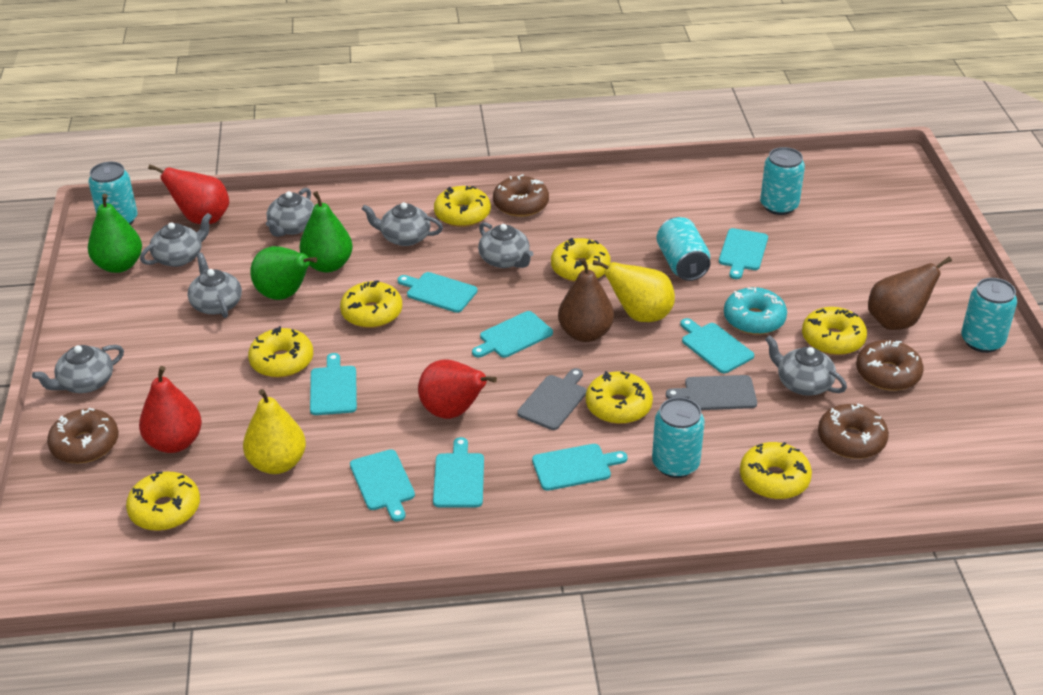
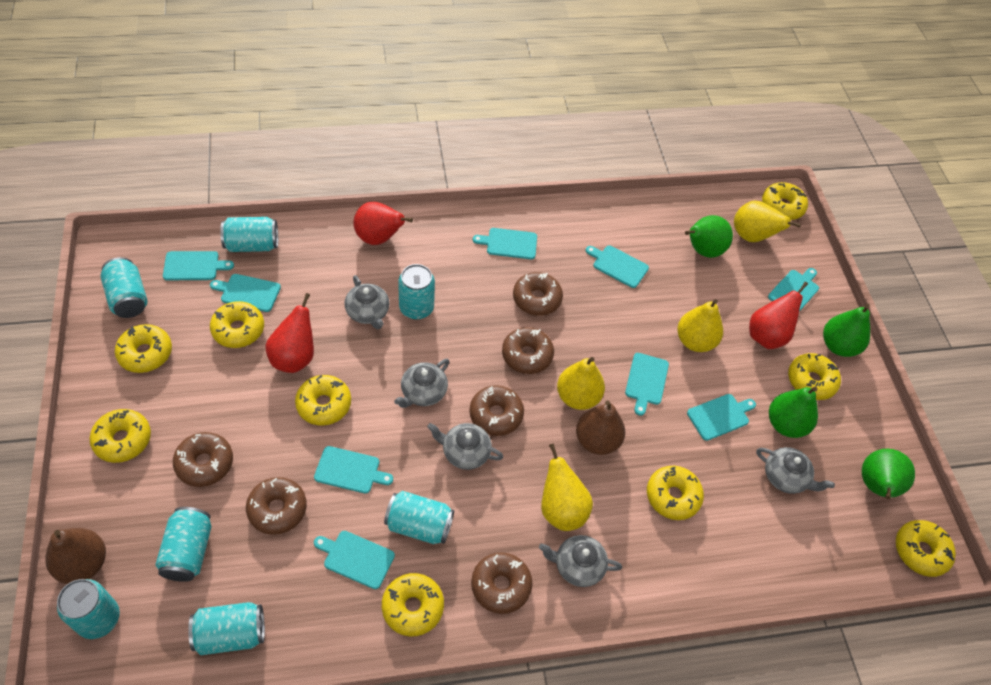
brown donut: [47,408,119,463] [493,174,549,217] [818,404,889,459] [856,340,924,391] = 4 -> [173,432,233,487] [246,477,307,535] [469,385,524,436] [471,552,532,614] [502,327,554,374] [513,272,563,316] = 6
green pear: [88,194,142,273] [251,246,317,300] [299,191,353,272] = 3 -> [685,215,733,258] [769,387,818,438] [823,304,870,357] [862,449,915,499] = 4
grey cutting board: [517,368,587,430] [666,375,757,410] = 2 -> none = 0
grey teapot: [32,345,124,393] [140,213,212,267] [188,252,242,318] [266,188,314,237] [362,202,443,246] [478,222,533,268] [765,335,847,396] = 7 -> [345,275,389,329] [394,359,449,408] [427,423,503,470] [539,535,622,587] [756,447,835,494] = 5
turquoise can: [88,162,137,225] [652,397,705,478] [656,217,711,281] [760,147,805,215] [961,278,1017,353] = 5 -> [57,579,120,639] [100,257,148,318] [155,507,211,582] [188,602,265,655] [220,217,278,252] [384,491,454,544] [398,264,435,319] = 7
turquoise cutting board: [310,353,357,415] [350,449,415,522] [398,272,478,313] [433,437,484,508] [472,311,553,358] [532,444,627,491] [680,318,754,373] [719,228,768,279] = 8 -> [163,251,234,280] [210,274,281,312] [314,446,393,494] [314,531,395,589] [473,228,537,259] [586,245,649,288] [625,353,669,416] [687,394,756,441] [768,268,819,312] = 9
turquoise donut: [724,287,787,335] = 1 -> none = 0
yellow donut: [126,472,200,531] [248,326,313,378] [340,280,402,328] [434,186,491,227] [551,238,611,282] [586,371,653,424] [740,442,812,499] [802,307,867,355] = 8 -> [89,409,151,463] [115,324,172,373] [210,301,264,348] [295,375,351,425] [382,573,444,636] [647,466,704,520] [762,182,808,220] [788,353,841,400] [896,520,956,577] = 9
yellow pear: [243,389,306,474] [593,260,675,322] = 2 -> [541,443,593,531] [557,357,605,410] [677,299,723,352] [734,201,801,242] = 4

